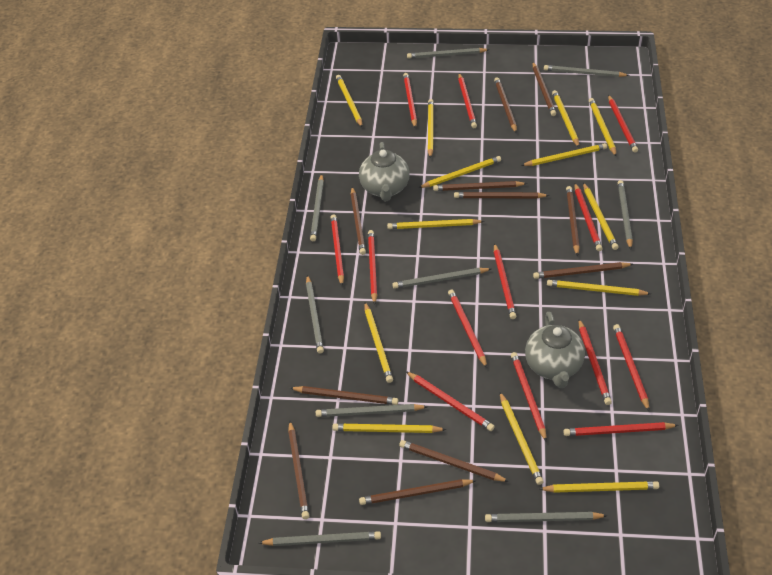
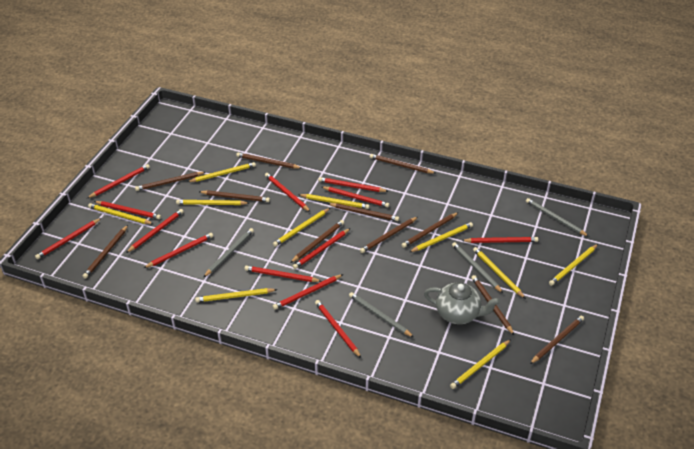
grey pencil: [259,531,381,546] [306,275,324,354] [310,174,324,241] [316,404,428,417] [392,268,491,289] [407,48,489,59] [485,512,608,522] [544,65,630,77] [618,180,633,249] = 9 -> [204,228,254,277] [349,292,414,337] [452,242,503,293] [526,198,589,237] = 4
grey teapot: [359,142,410,201] [525,312,585,388] = 2 -> [424,282,500,324] = 1
yellow pencil: [332,424,447,433] [336,75,363,128] [364,302,393,383] [387,219,484,229] [419,156,501,188] [428,99,434,159] [500,392,544,485] [521,143,607,166] [539,481,659,493] [547,280,651,296] [552,90,579,147] [583,183,619,250] [589,98,617,157] = 13 -> [88,203,153,224] [176,200,249,205] [187,162,256,182] [195,288,277,302] [273,208,330,247] [299,194,370,209] [410,222,473,252] [450,340,511,389] [473,247,526,299] [549,244,598,286] = 10

